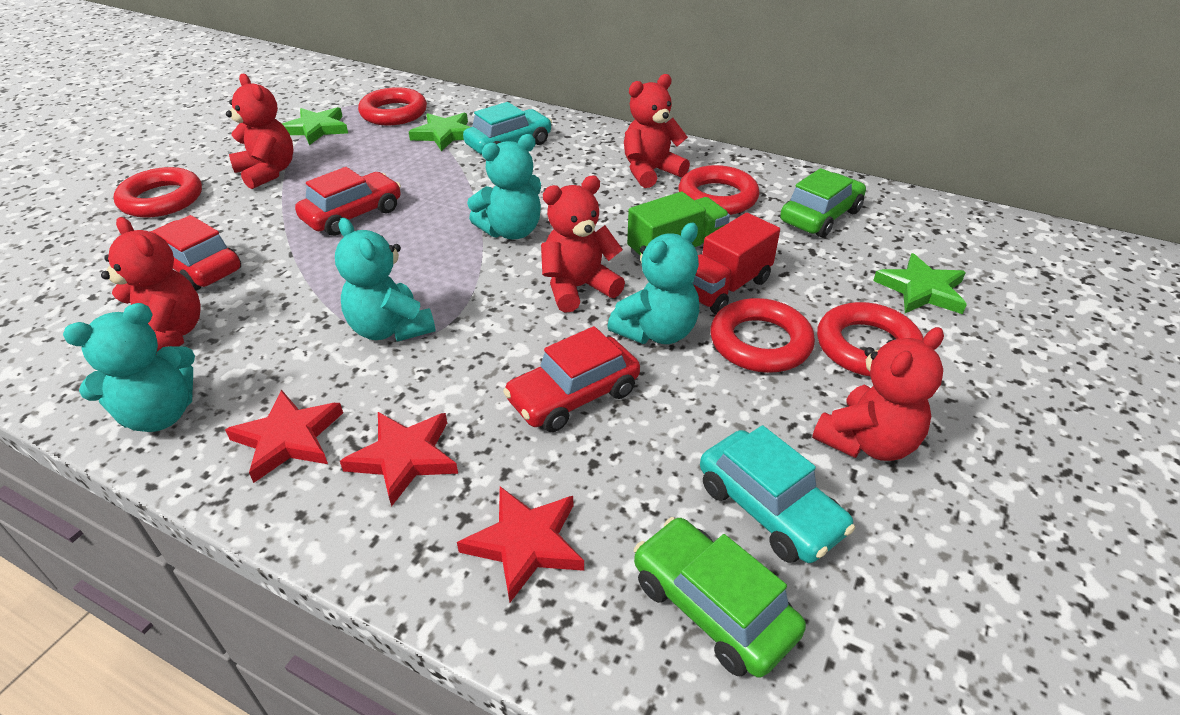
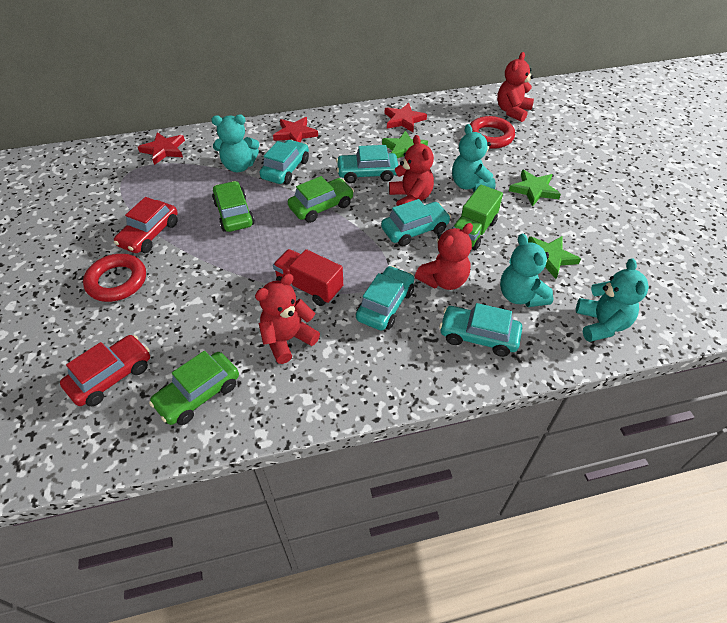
green car: [634,517,806,678] [780,168,866,238] = 2 -> [149,351,239,425] [212,181,255,232] [288,176,354,223] = 3
red car: [150,215,241,291] [295,167,401,236] [503,326,640,432] = 3 -> [60,335,150,406] [114,197,178,253] = 2
red ring: [114,167,202,218] [358,87,427,125] [679,165,759,215] [710,298,815,373] [817,302,924,377] = 5 -> [83,254,146,302] [470,116,515,149] = 2
red teddy bear: [101,217,200,354] [226,74,293,189] [541,175,625,313] [624,74,690,188] [812,327,944,461] = 5 -> [255,274,320,364] [389,135,434,206] [415,223,473,290] [497,52,534,122] = 4
turquoise car: [463,102,552,154] [700,425,855,563] = 2 -> [259,140,309,185] [336,145,398,183] [356,266,414,331] [381,199,451,246] [439,303,522,357] = 5

